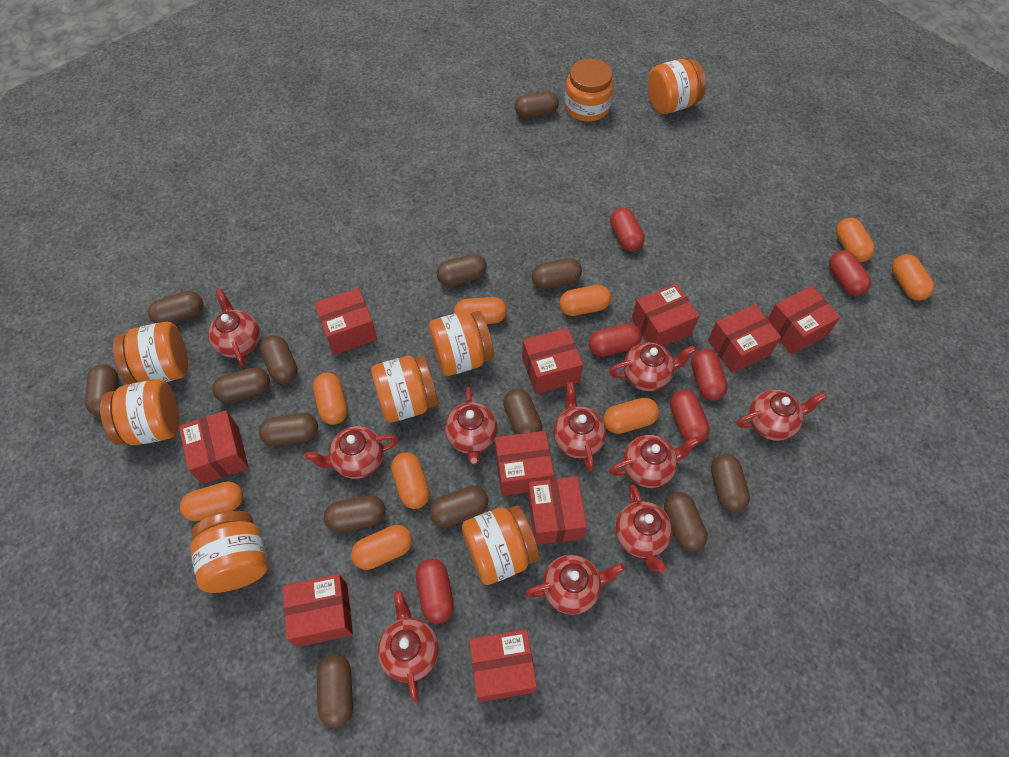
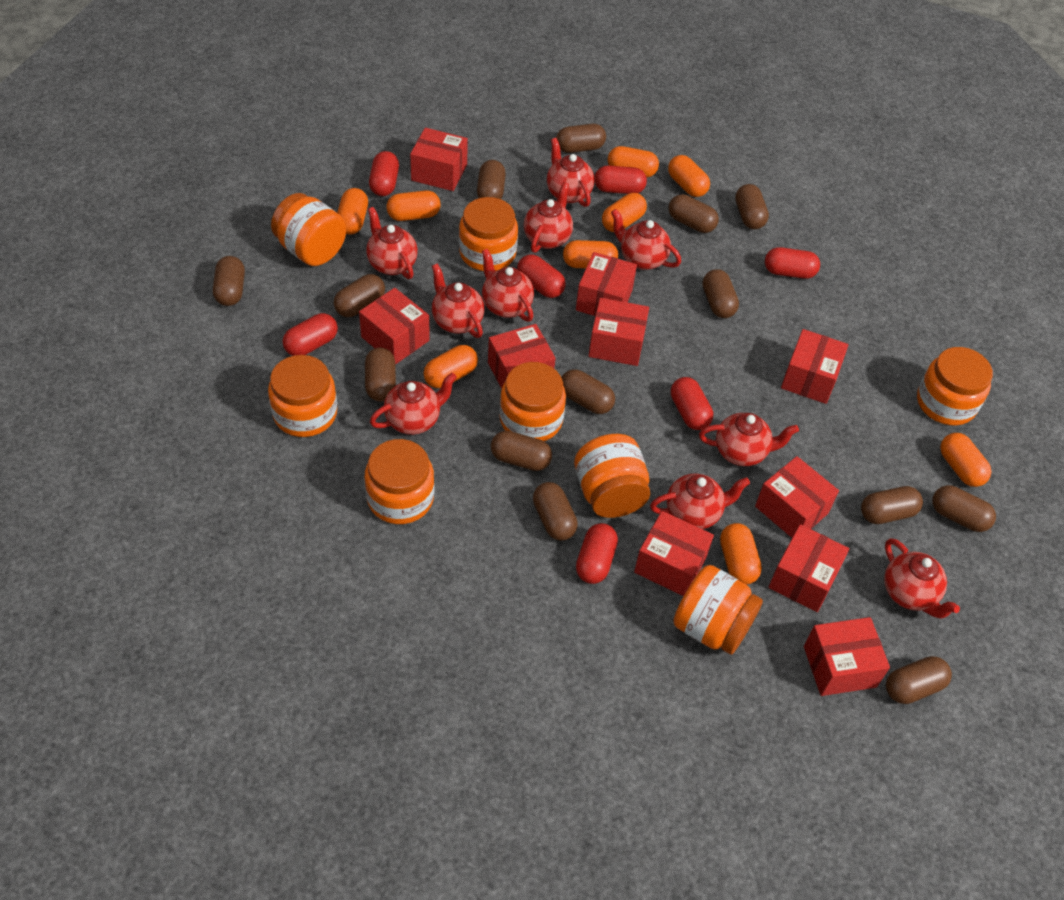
red capsule: [416,559,454,624] [589,323,642,357] [610,208,645,252] [670,390,710,443] [691,349,728,401] [829,250,871,296] = 6 -> [283,313,338,356] [369,151,399,196] [517,254,566,298] [576,523,618,584] [594,165,647,194] [671,377,713,430] [765,247,820,279] = 7

